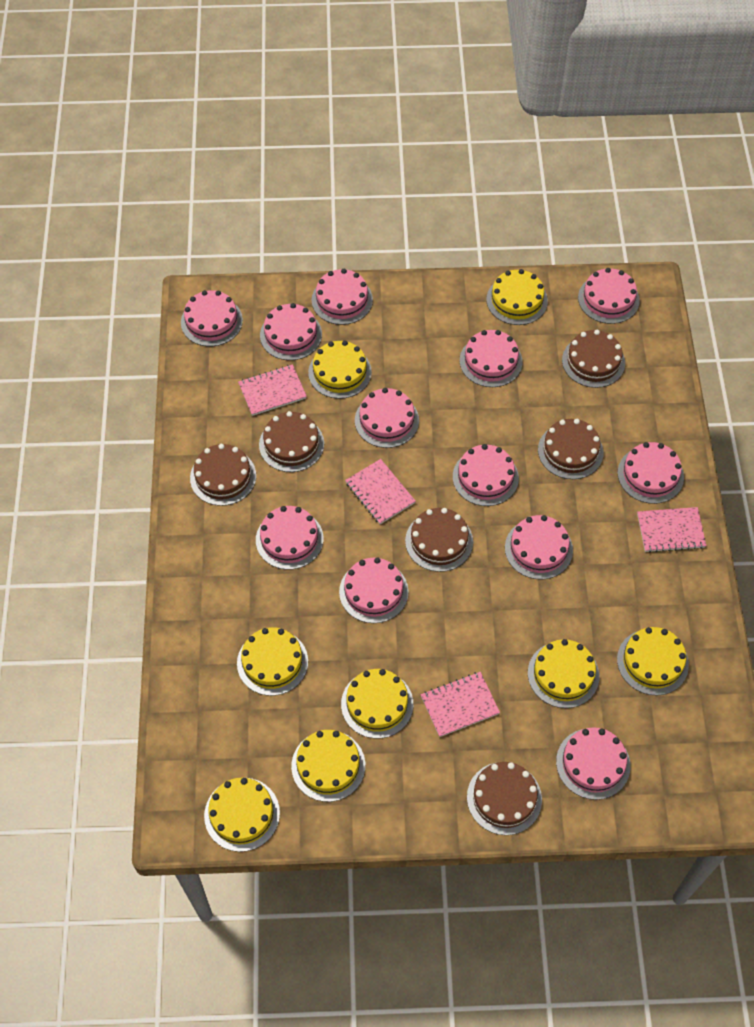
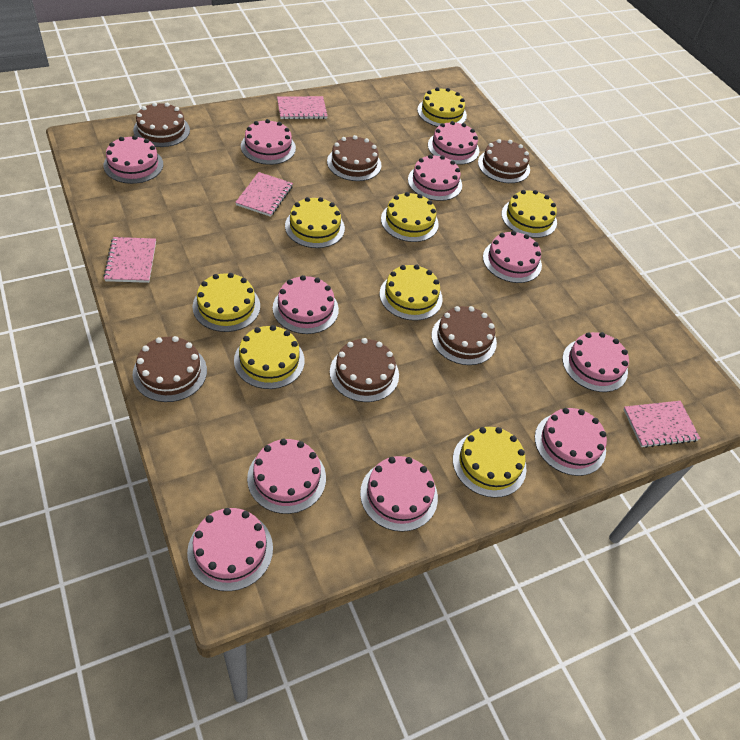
pink cake: [181,290,243,347] [256,506,323,570] [260,303,322,360] [312,269,373,325] [339,557,409,623] [355,388,419,448] [453,444,519,506] [460,330,523,387] [505,515,573,579] [556,727,630,800] [578,268,640,324] [618,442,684,504] = 12 -> [103,135,163,184] [187,508,273,591] [241,119,296,165] [247,439,326,514] [273,275,339,334] [360,456,438,532] [408,154,462,201] [428,121,479,165] [483,231,542,283] [535,408,607,476] [562,332,629,392] = 11

